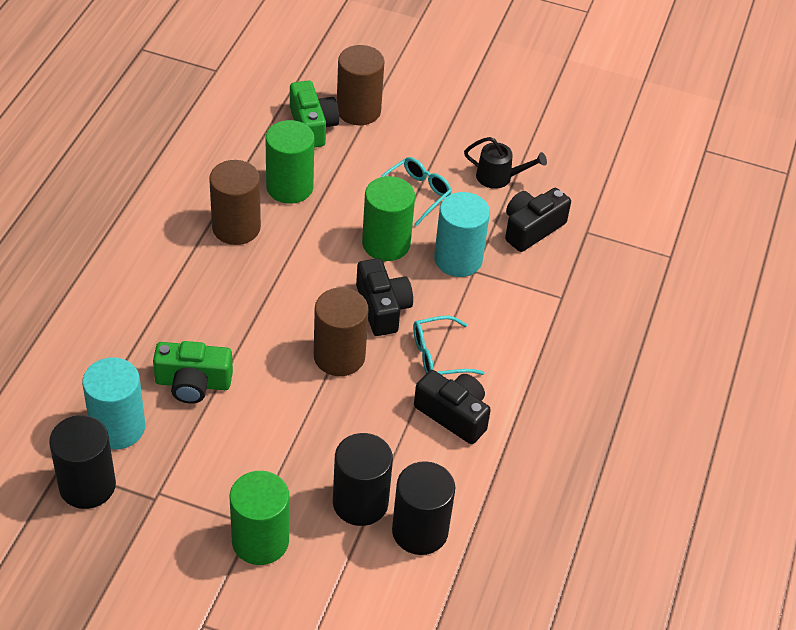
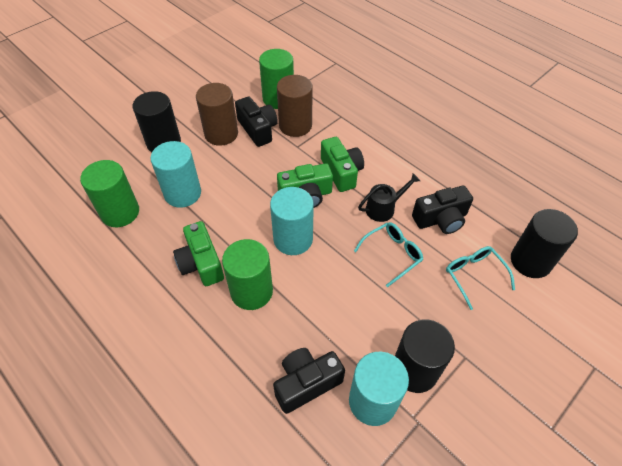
brown cylinder: [209,160,261,245] [314,288,369,376] [337,45,384,125] = 3 -> [196,83,238,146] [277,75,313,137] = 2
green camera: [153,341,233,404] [290,80,339,148] = 2 -> [173,221,224,286] [277,163,333,208] [321,137,364,192] = 3
turquoise cylinder: [82,357,145,449] [434,192,490,277] = 2 -> [150,141,201,208] [270,187,314,255] [349,352,409,426] = 3

